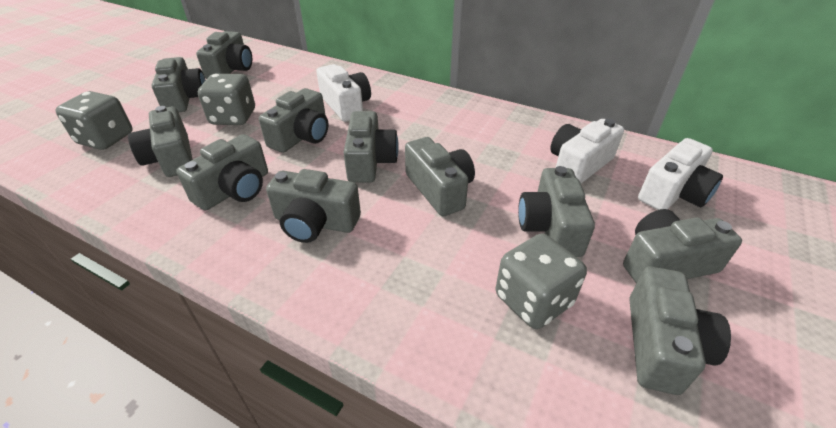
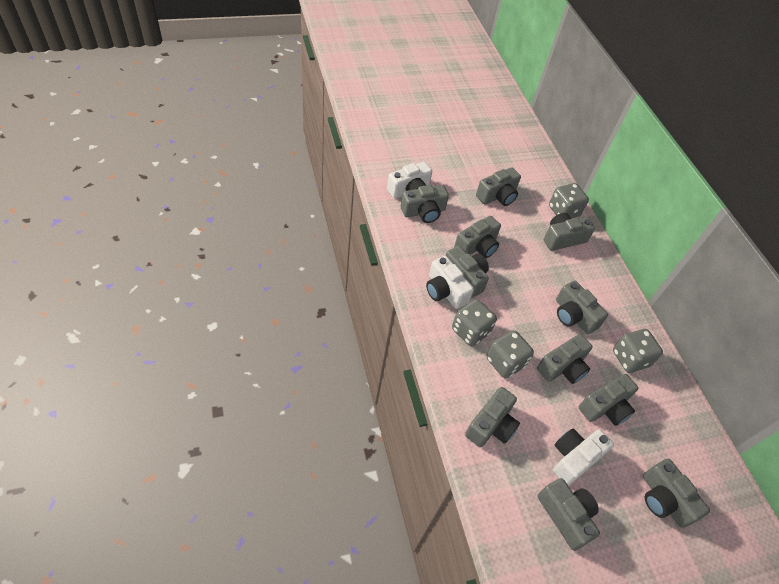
grey dice: [55,91,133,150] [198,74,255,125] [495,234,587,329] = 3 -> [452,299,497,346] [487,330,534,379] [549,183,589,219] [613,329,663,373] = 4

